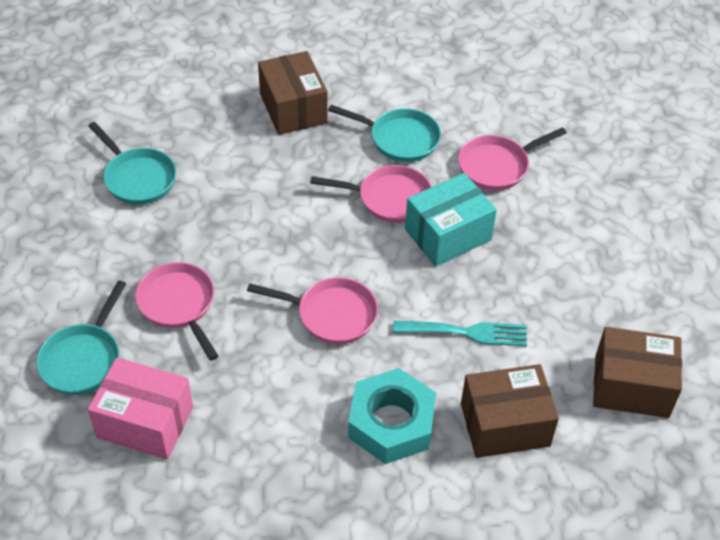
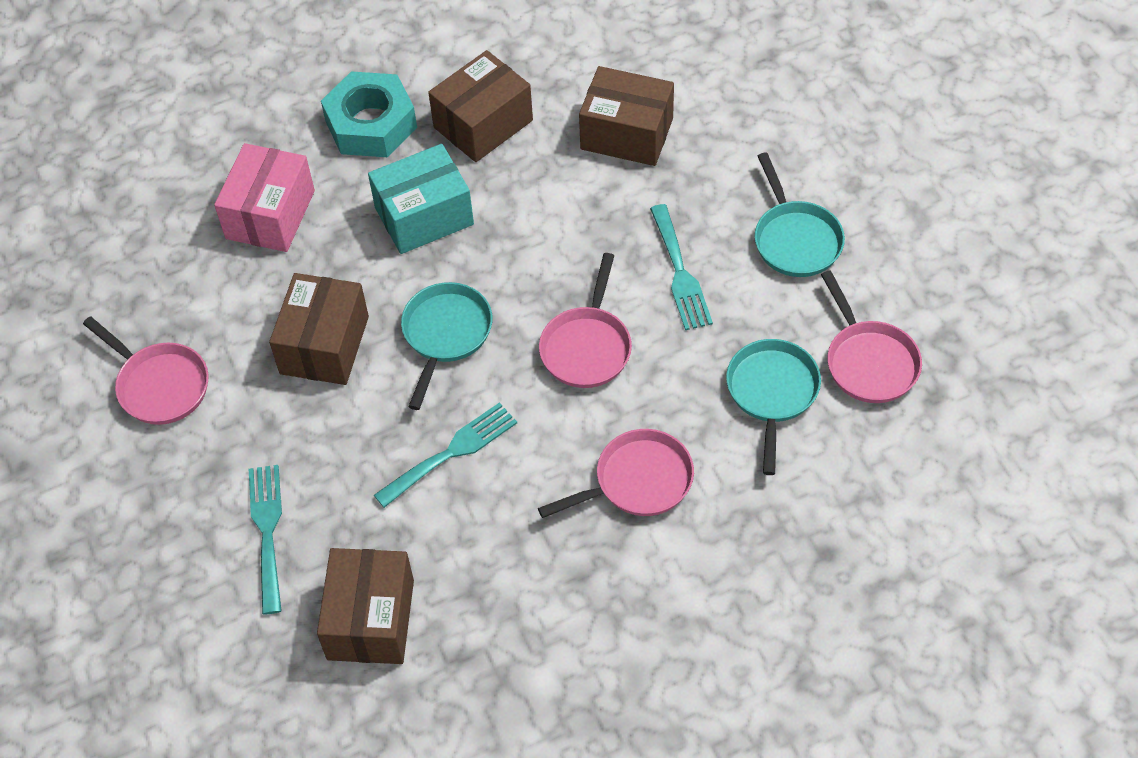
brown box: [258,51,328,135] [461,364,559,458] [593,327,682,418] = 3 -> [269,273,369,385] [317,548,414,664] [428,50,533,162] [579,66,674,166] = 4
turquoise fork: [393,321,527,346] = 1 -> [249,465,282,615] [374,402,517,508] [650,204,713,330] = 3

